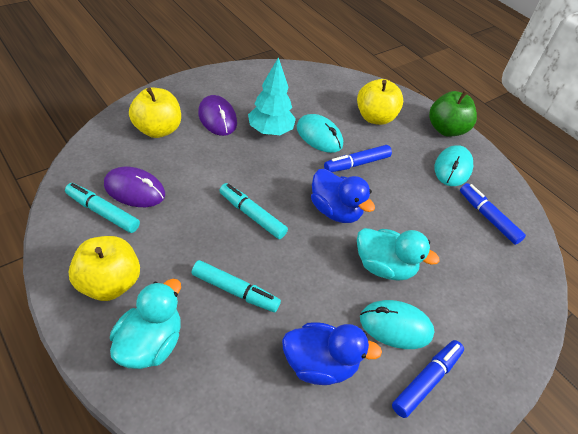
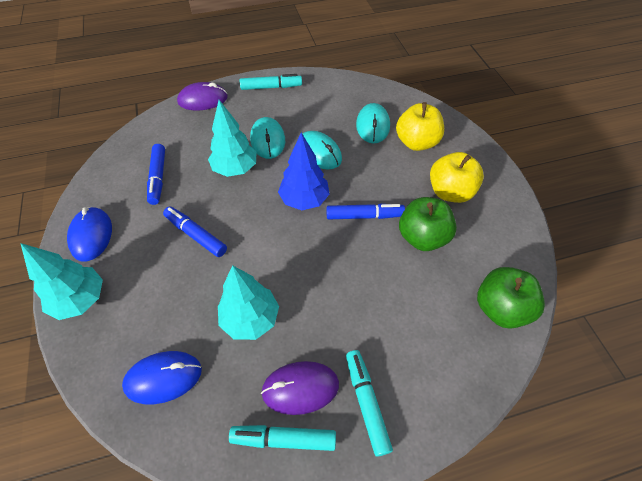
blue duck: [282,322,382,385] [311,169,375,223] = 2 -> none = 0
blue mouse: none = 0 -> [67,207,112,262] [122,351,202,404] = 2
blue tree: none = 0 -> [278,133,330,210] = 1
green apple: [429,91,477,137] = 1 -> [399,197,457,251] [477,267,545,329] = 2
turquoise duck: [110,279,181,369] [357,228,440,281] = 2 -> none = 0
turquoise tree: [248,57,296,135] = 1 -> [20,243,103,320] [208,100,257,177] [218,265,279,340] = 3
yellow apple: [68,236,140,301] [129,88,181,138] [357,79,403,125] = 3 -> [396,102,444,151] [430,152,484,203] = 2

